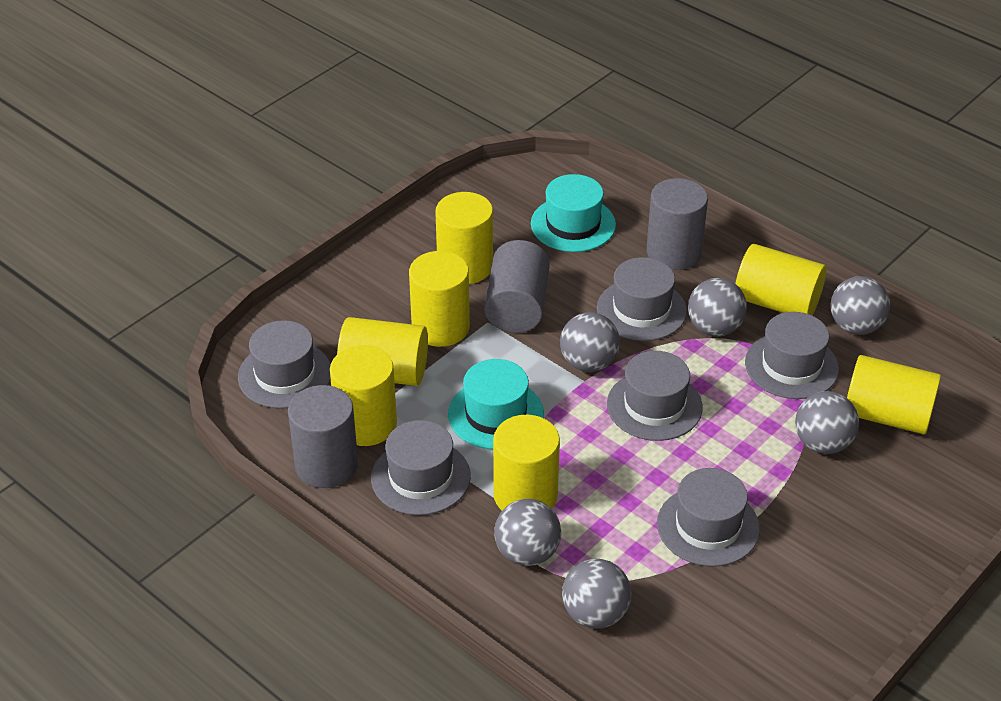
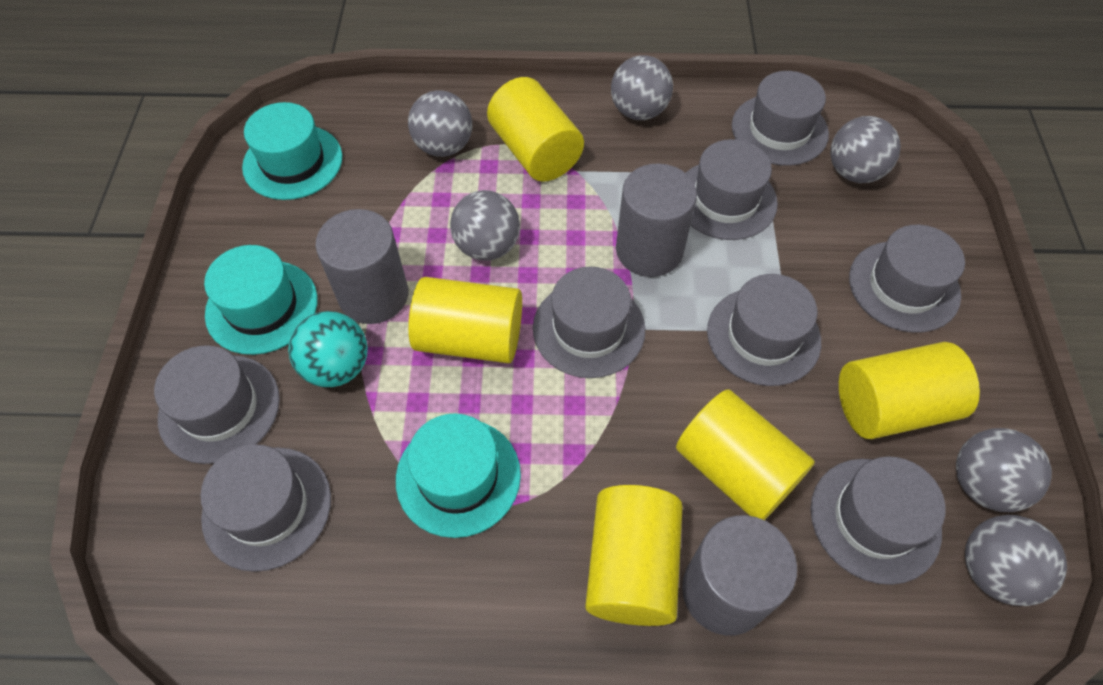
grey hat: [238,320,331,409] [371,420,471,515] [597,257,687,341] [607,351,703,441] [657,468,760,567] [745,312,839,399] = 6 -> [154,345,280,464] [201,444,331,572] [533,267,645,378] [686,139,778,240] [707,274,821,386] [732,71,829,166] [811,456,946,585] [849,225,965,333] = 8
turquoise ball: none = 0 -> [288,311,368,387] = 1
turquoise hat: [448,359,544,449] [531,174,616,252] = 2 -> [204,245,318,355] [242,102,342,200] [396,413,521,538] = 3
yellow cylinder: [330,345,397,446] [337,317,428,386] [409,251,470,347] [435,192,493,284] [493,415,560,510] [735,244,826,315] [847,355,941,434] = 7 -> [408,277,522,363] [487,77,584,182] [585,485,683,626] [676,389,815,520] [839,342,980,439] = 5

